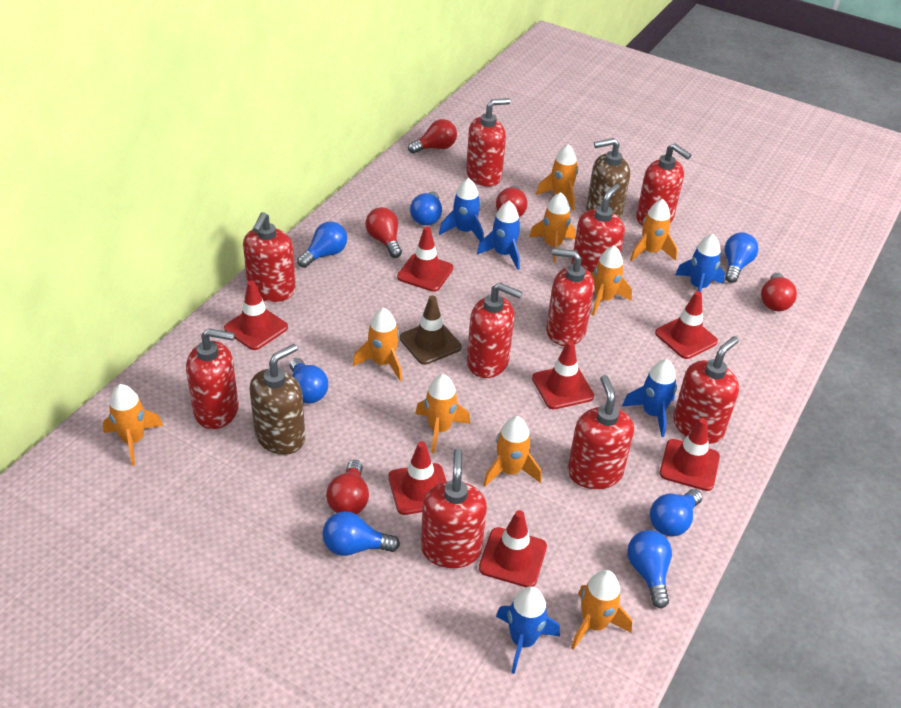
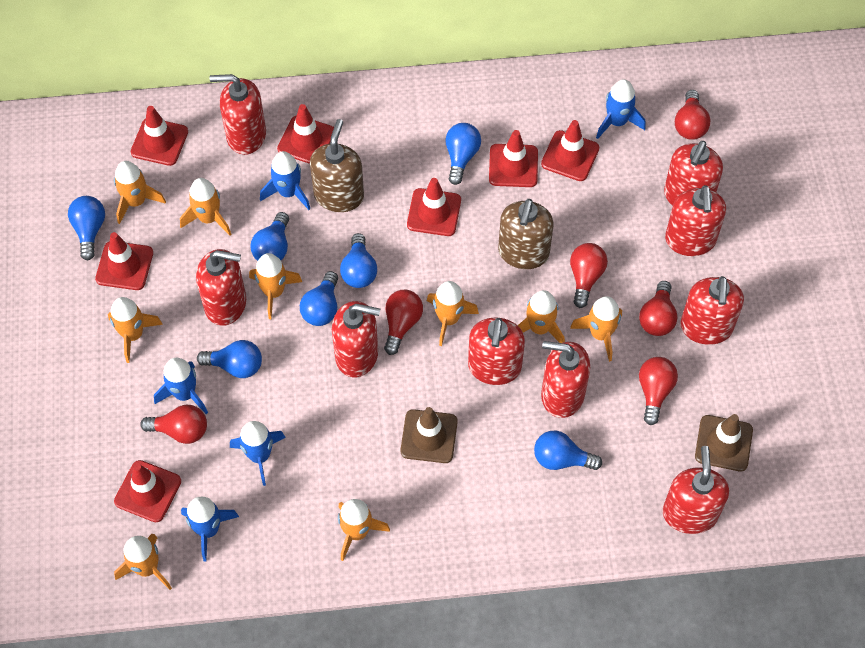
brown traffic cone: [400,296,462,365] = 1 -> [400,407,458,463] [695,414,753,472] = 2
red light bulb: [326,460,369,514] [366,207,402,258] [408,119,457,154] [496,186,528,217] [761,273,797,311] = 5 -> [140,405,207,444] [384,290,423,355] [570,243,608,308] [639,281,678,336] [639,357,678,425] [675,90,710,140] = 6
red soap dispenser: [186,328,239,429] [243,212,296,302] [421,448,487,568] [466,98,510,187] [467,283,522,378] [546,248,594,346] [568,375,634,489] [571,184,625,273] [636,143,692,226] [673,336,739,444] = 10 -> [196,249,246,326] [210,74,266,155] [332,301,380,377] [468,317,525,385] [541,341,590,418] [662,446,729,534] [664,141,723,206] [665,185,726,256] [680,276,744,345] = 9

